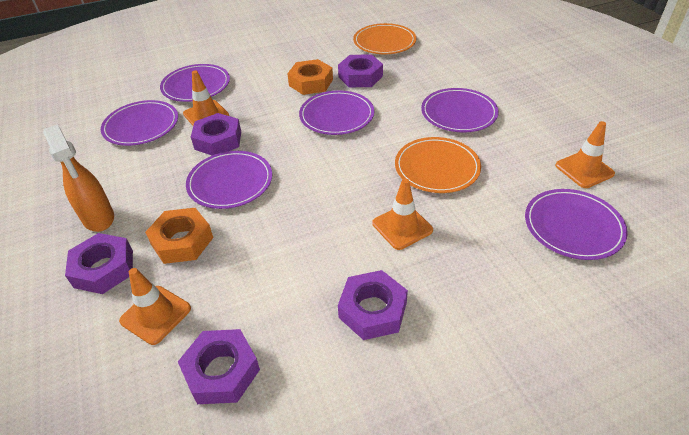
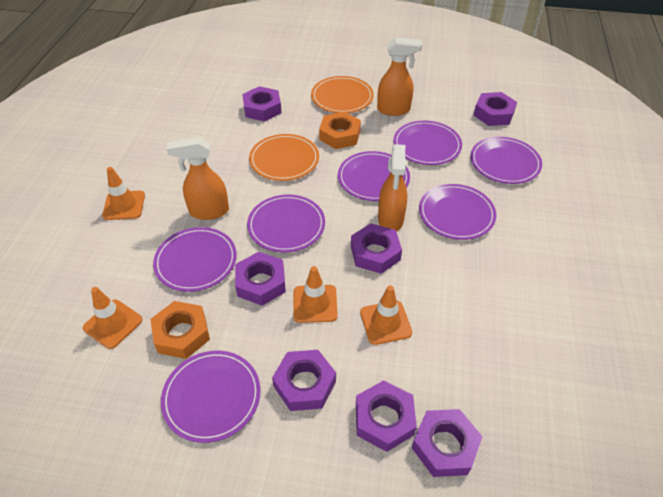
orange spray bottle: [43,124,114,232] = 1 -> [167,137,229,220] [377,37,422,116] [378,144,407,232] = 3
purple nut: [65,233,133,294] [178,329,260,404] [191,113,241,155] [338,54,383,87] [338,270,408,340] = 5 -> [235,252,286,306] [242,86,282,122] [272,350,336,411] [351,223,402,274] [356,380,417,452] [412,409,483,477] [474,92,517,126] = 7
purple plate: [101,100,178,146] [160,64,230,102] [186,151,272,209] [299,91,374,135] [421,88,499,132] [525,189,628,260] = 6 -> [153,227,237,292] [161,351,261,443] [247,194,325,252] [338,151,410,201] [393,120,462,165] [419,184,496,240] [470,137,542,184] = 7

